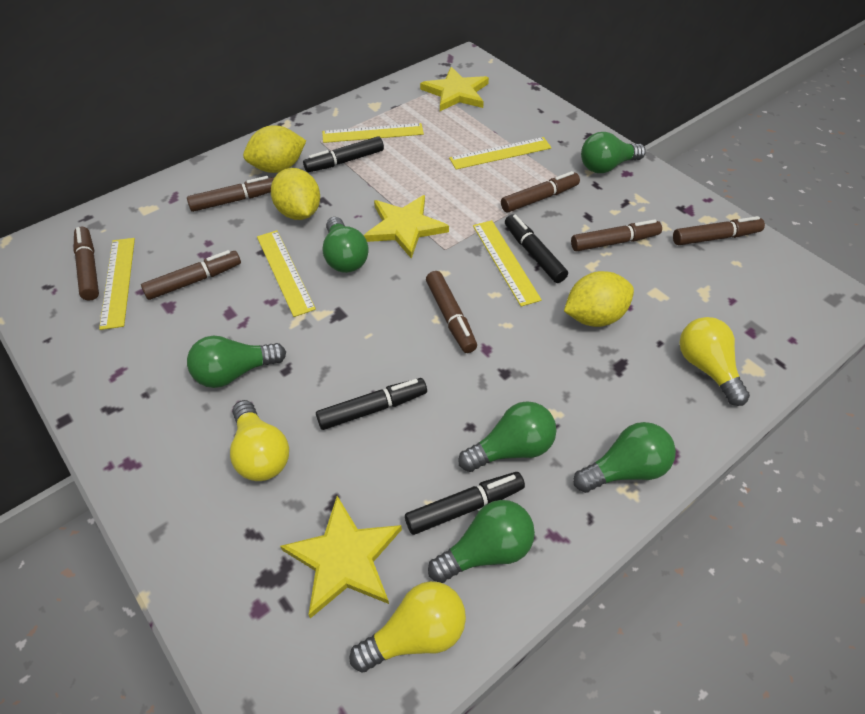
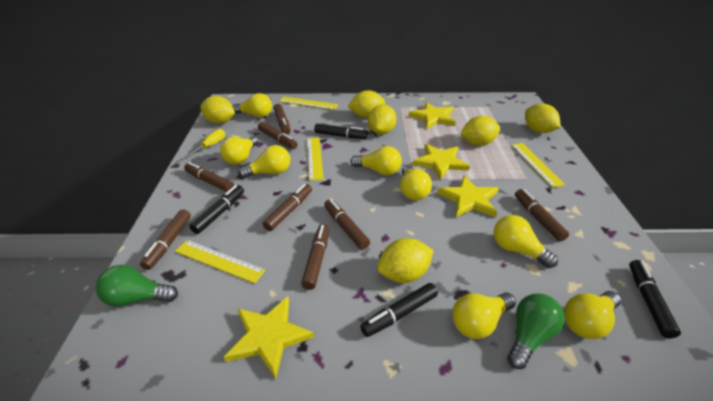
brown marker: [73,227,99,301] [141,250,241,300] [187,176,274,212] [426,271,477,353] [501,171,580,212] [571,219,662,251] [673,216,765,245] = 7 -> [140,209,191,270] [184,162,234,192] [258,122,297,149] [263,184,312,231] [273,104,291,134] [301,224,329,290] [324,199,370,250] [515,189,569,241] = 8
green light bulb: [187,336,286,388] [323,217,369,273] [428,500,535,583] [458,401,556,472] [573,422,676,493] [581,132,646,173] = 6 -> [95,265,178,307] [507,293,565,369] = 2
yellow lemon: [243,125,306,173] [271,168,320,220] [564,271,634,327] = 3 -> [200,96,235,124] [348,90,385,118] [368,105,397,135] [377,238,434,283] [460,116,500,146] [525,104,561,133] = 6
yellow light bulb: [230,400,289,481] [349,581,466,673] [679,317,750,406] = 3 -> [220,136,258,165] [232,93,272,118] [238,145,290,178] [351,146,402,175] [400,165,432,201] [452,292,516,339] [494,215,558,268] [564,291,621,339] = 8
yellow ruler: [99,238,135,330] [257,230,316,317] [322,123,424,143] [449,137,552,169] [473,220,542,306] = 5 -> [175,240,265,284] [279,96,338,110] [307,138,324,181] [511,143,565,188] = 4
yellow screwdriver: none = 0 -> [181,129,225,160] = 1
yellow star: [280,496,402,618] [364,195,449,259] [420,67,489,111] = 3 -> [224,296,314,379] [409,102,456,129] [412,144,470,180] [437,175,499,217] = 4

